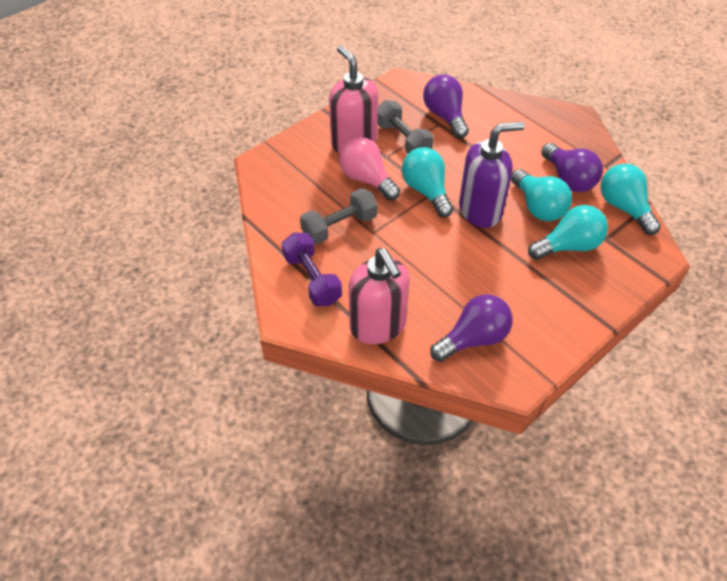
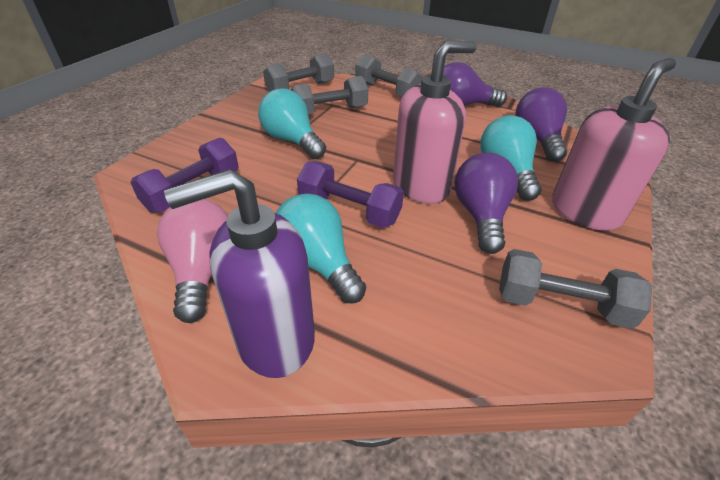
grey dumbbell: [300,188,378,244] [378,100,433,153] = 2 -> [263,53,334,92] [291,76,368,115] [355,54,423,97] [499,249,652,329] = 4
purple dumbbell: [282,233,342,307] = 1 -> [130,138,239,212] [297,161,404,228] = 2
turquoise light bulb: [402,147,453,217] [511,169,572,221] [528,205,608,260] [601,164,661,235] = 4 -> [258,88,326,159] [276,194,366,303] [480,115,542,201] = 3

